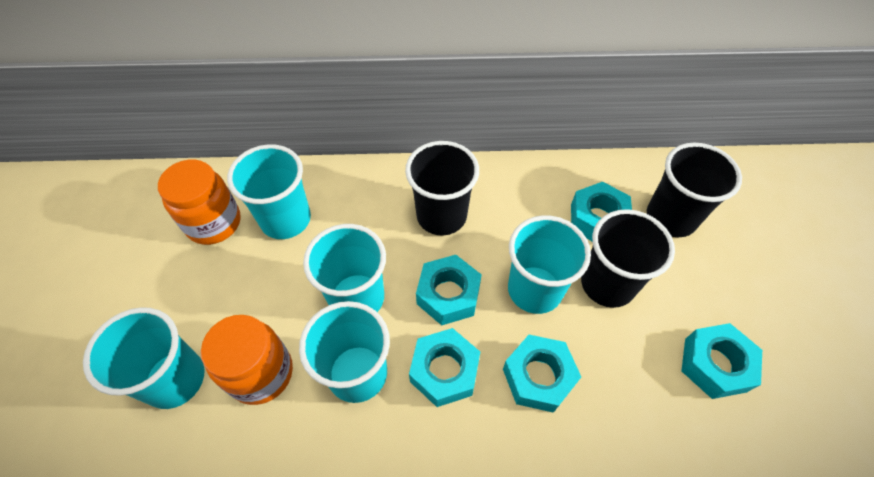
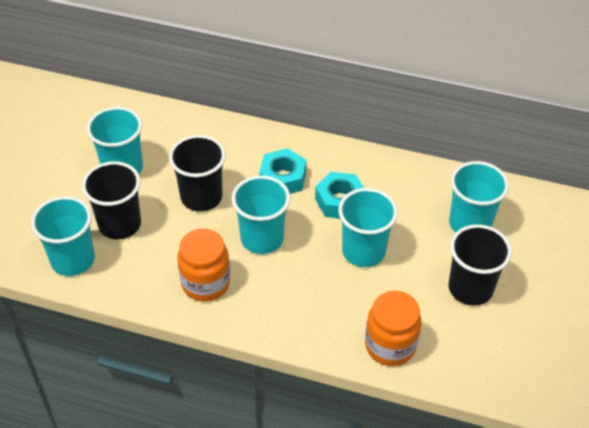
turquoise nut: [409,328,480,407] [416,255,482,325] [503,335,581,413] [571,182,632,241] [681,323,762,399] = 5 -> [259,148,306,194] [315,172,364,219] = 2

